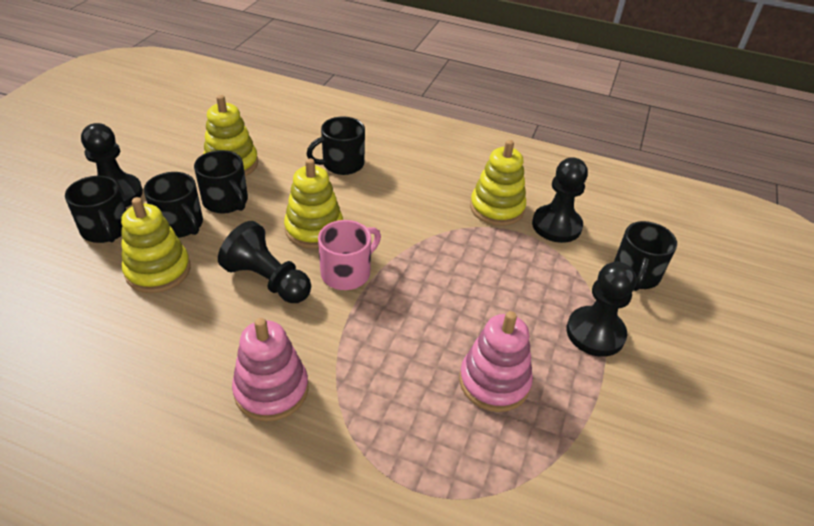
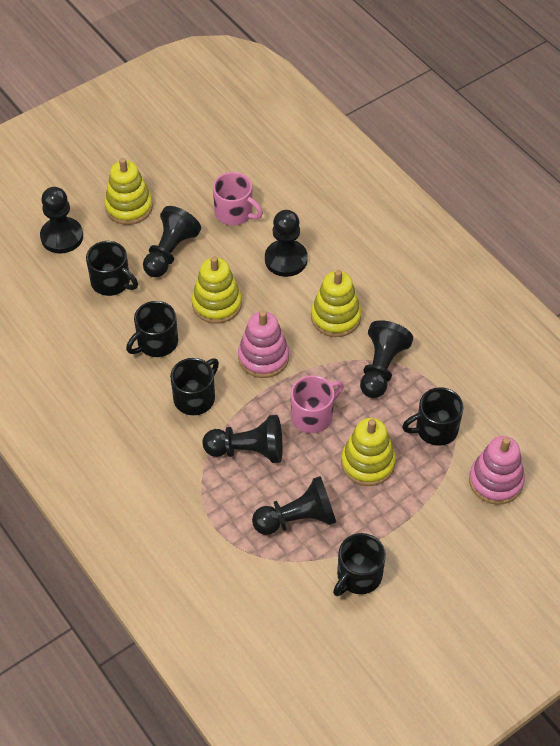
black pawn: [81,123,143,207] [218,221,311,303] [532,157,588,243] [566,262,636,357] = 4 -> [40,187,83,254] [143,206,201,277] [203,415,283,463] [252,476,336,535] [265,210,308,277] [360,320,413,398] = 6
pink mug: [318,220,381,290] = 1 -> [213,172,263,225] [291,375,344,433] = 2

